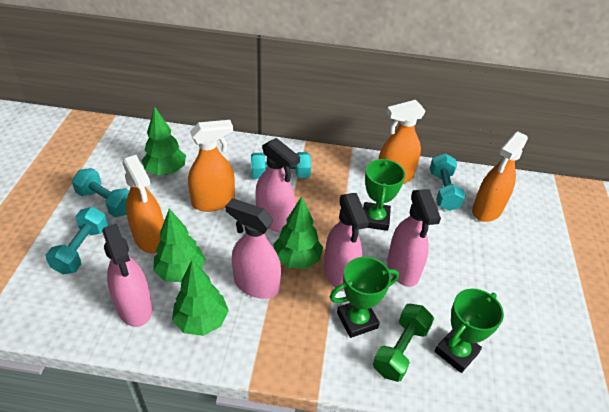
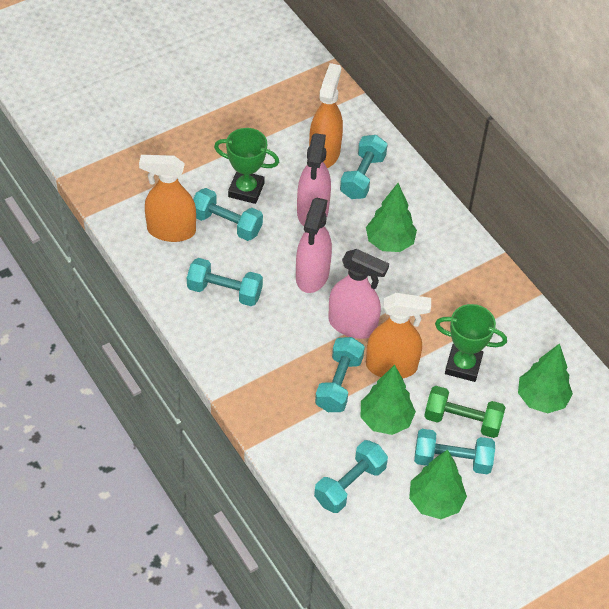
green trophy: [330,257,399,338] [363,158,405,231] [435,289,504,373] = 3 -> [214,128,279,204] [435,304,507,382] = 2
orange spray bottle: [122,155,164,253] [188,120,235,212] [379,100,426,184] [472,131,528,222] = 4 -> [139,155,196,242] [309,63,343,168] [366,293,431,378] = 3
pink spray bottle: [102,224,153,327] [225,198,281,299] [255,138,300,233] [324,193,369,292] [387,189,441,287] = 5 -> [296,198,332,293] [297,133,331,226] [328,249,389,339] = 3
turquoise dumbbell: [46,207,108,274] [72,168,130,217] [251,152,311,179] [430,153,465,211] = 4 -> [187,258,263,306] [193,188,263,241] [314,440,388,513] [315,337,365,412] [340,135,388,199] [414,429,495,474] = 6

